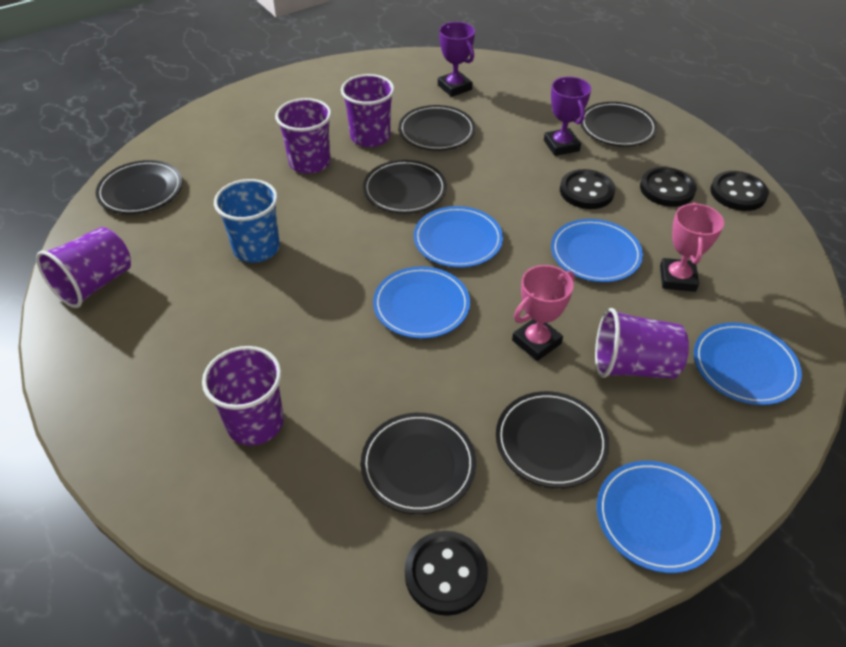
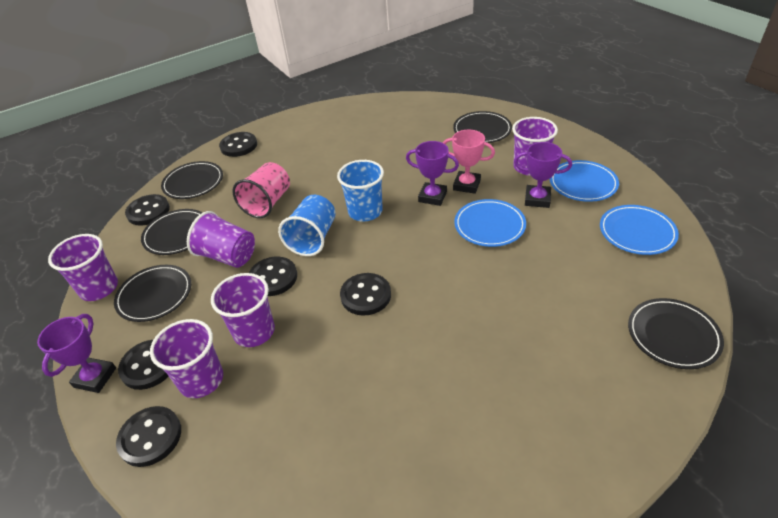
black button: [405,531,488,616] [560,169,615,209] [640,167,697,207] [710,171,769,211] = 4 -> [116,406,181,467] [118,340,169,390] [125,194,170,226] [219,132,257,157] [249,257,297,296] [340,273,391,316] = 6
black plate: [96,160,182,214] [361,413,476,514] [363,160,447,214] [399,105,475,151] [496,391,609,488] [581,102,658,147] = 6 -> [114,265,191,322] [141,209,203,255] [161,161,223,199] [453,111,512,143] [628,298,724,369] = 5
blue cup: [214,179,280,262] = 1 -> [278,195,336,256] [337,160,384,221] = 2
blue plate: [373,266,470,339] [414,206,503,268] [551,219,643,282] [597,461,721,573] [694,323,802,405] = 5 -> [455,199,526,247] [550,160,619,202] [600,205,679,255] = 3
pink cup: none = 0 -> [233,162,290,218] = 1
pink trophy: [512,265,575,361] [660,202,724,292] = 2 -> [443,130,495,194] = 1
purple trophy: [438,22,475,97] [544,77,591,156] = 2 -> [37,314,116,393] [406,141,459,206] [514,142,572,208] = 3

